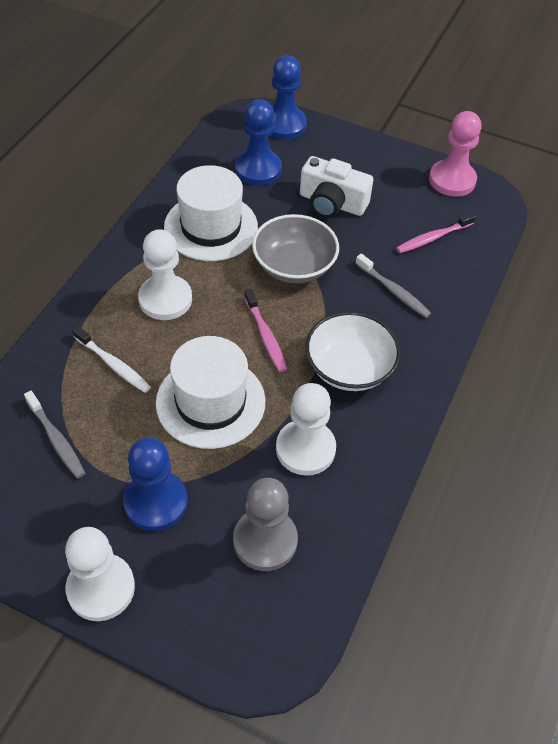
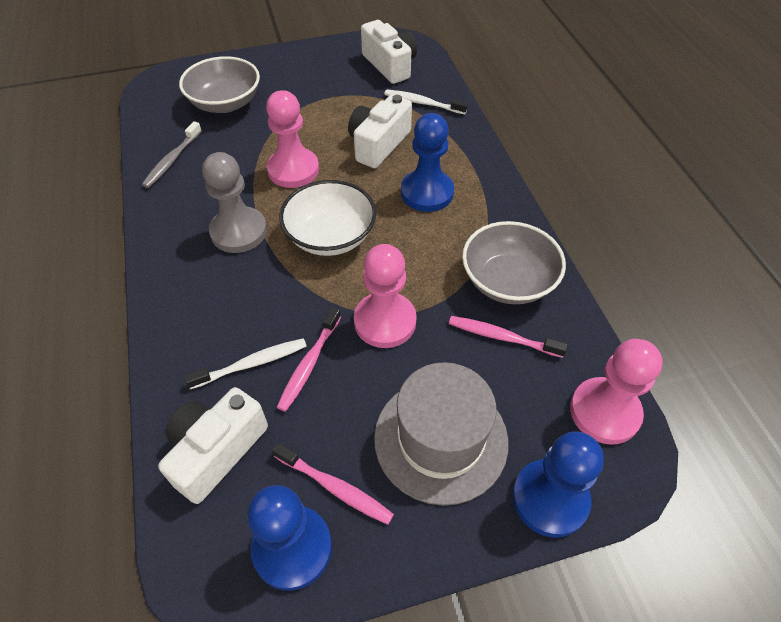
grey bowl: [252,214,339,283] = 1 -> [179,56,260,113] [462,221,566,304] = 2
grey hat: none = 0 -> [374,362,508,506] = 1
grey toothbrush: [24,391,85,478] [355,254,431,318] = 2 -> [142,121,202,188] = 1
pink pawn: [429,111,482,197] = 1 -> [266,90,319,188] [354,244,417,348] [570,339,663,445] = 3
pink toothbrush: [244,289,287,372] [396,212,476,253] = 2 -> [272,443,394,525] [277,307,341,412] [449,316,568,358] = 3
white camera: [300,156,373,218] = 1 -> [158,387,268,504] [348,94,412,168] [361,20,417,84] = 3
white hat: [156,336,265,449] [164,165,258,261] = 2 -> none = 0
white pawn: [65,527,135,621] [138,229,192,320] [276,383,336,476] = 3 -> none = 0
white toothbrush: [72,326,151,393] = 1 -> [184,338,307,389] [384,90,468,114] = 2

